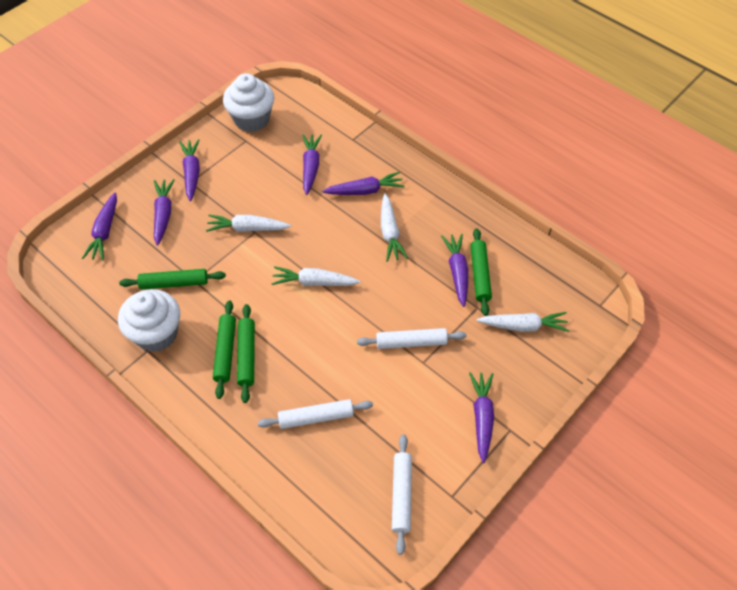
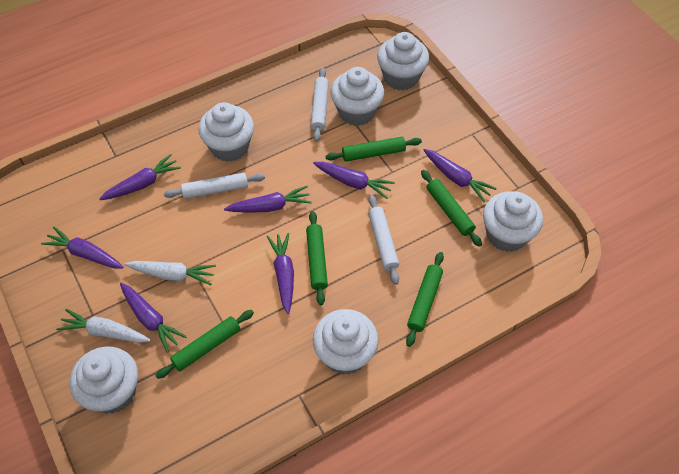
green rolling pin: [119,269,226,290] [213,300,236,399] [237,304,255,403] [470,228,492,316] = 4 -> [155,310,254,379] [306,211,328,305] [326,137,422,162] [406,252,444,347] [421,170,482,247] = 5
white carrot: [206,215,291,232] [271,266,360,286] [381,193,408,262] [476,312,569,332] = 4 -> [56,309,151,343] [124,261,216,285] = 2
white cupcake: [118,289,180,352] [223,73,274,132] = 2 -> [70,347,138,414] [198,102,254,162] [313,309,379,375] [331,67,384,126] [377,32,429,91] [483,191,543,252] = 6

